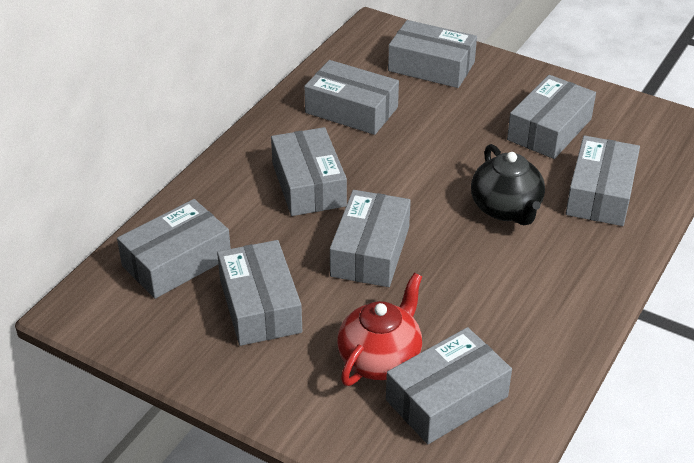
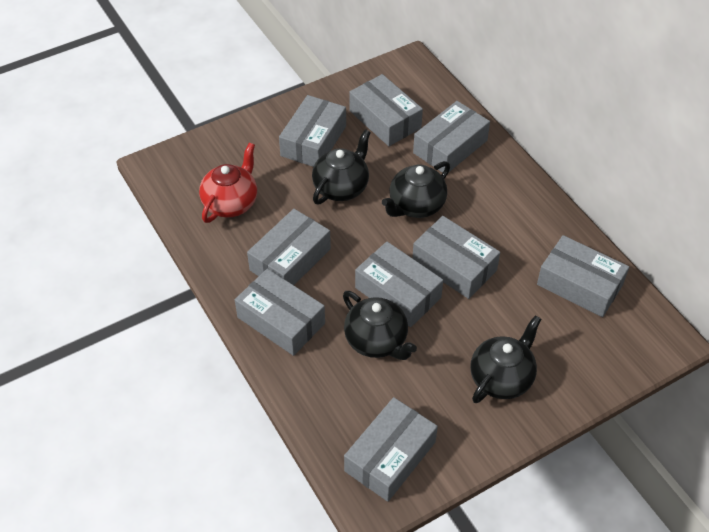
black teapot: [471,144,545,225] = 1 -> [312,129,371,204] [343,291,417,360] [382,161,450,218] [470,315,541,403] = 4

